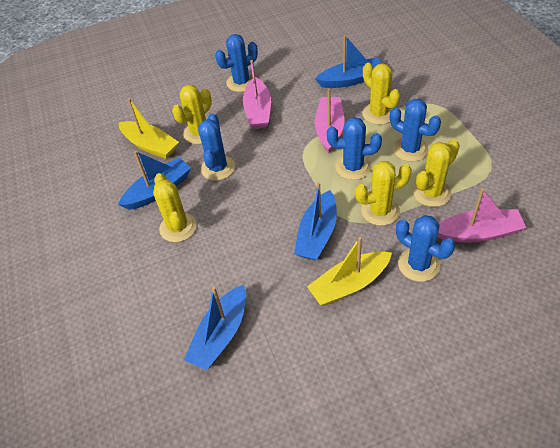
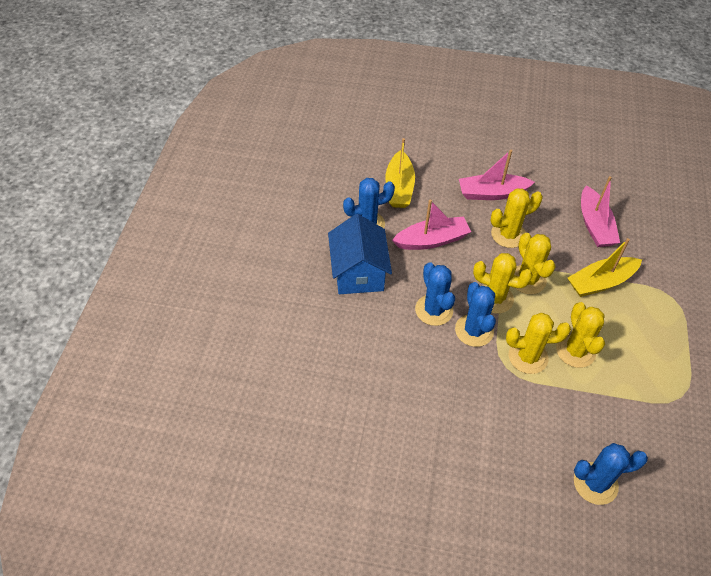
blue boat: [118,151,191,210] [184,285,246,371] [294,182,337,260] [315,35,382,88] = 4 -> none = 0
blue cactus: [198,113,235,181] [215,34,258,92] [327,117,382,180] [390,99,441,162] [396,215,455,282] = 5 -> [343,178,395,228] [415,262,455,326] [455,282,496,347] [574,443,648,505] = 4
blue house: none = 0 -> [328,214,392,294] = 1

